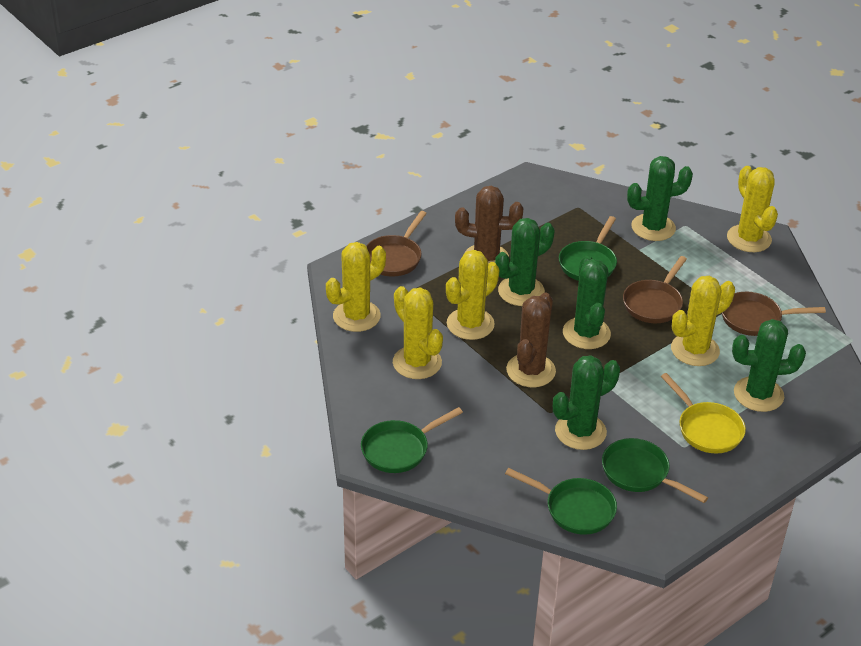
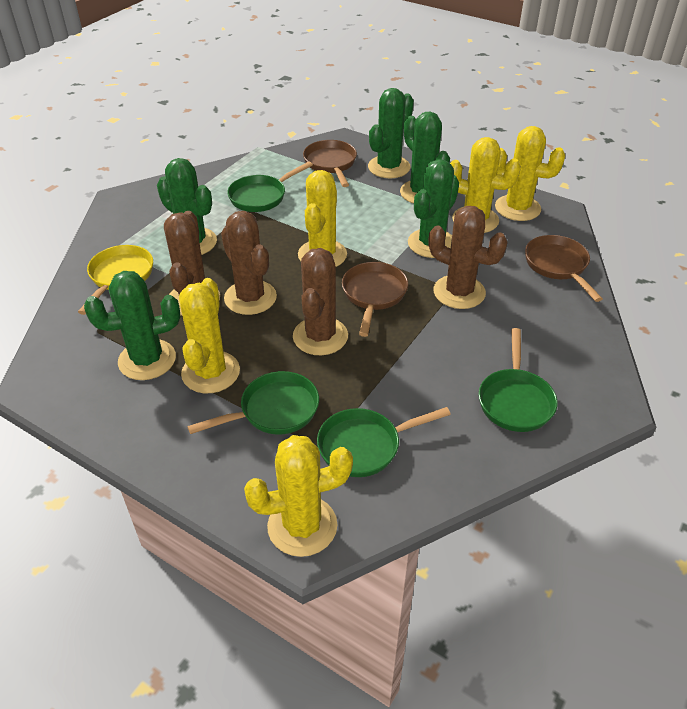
brown cactus: [455,186,524,264] [506,293,556,387] = 2 -> [164,211,220,316] [221,211,277,315] [293,248,348,355] [429,206,508,309] = 4

